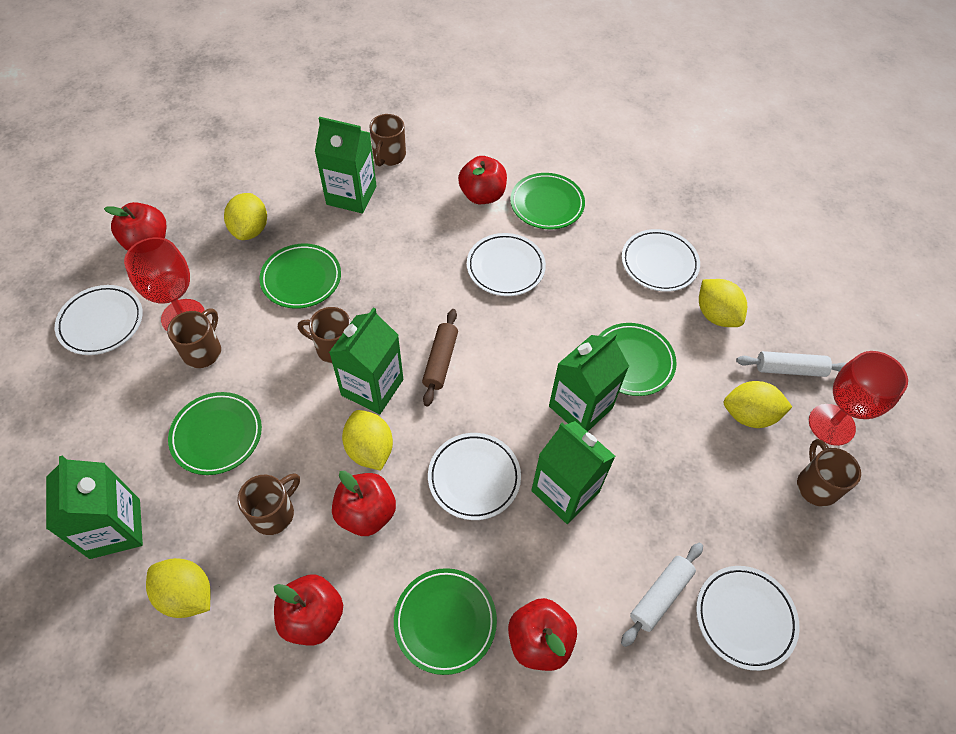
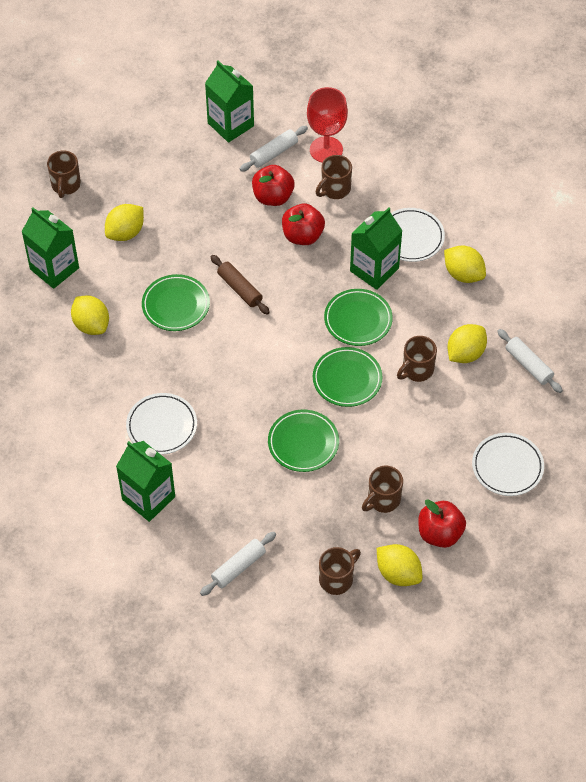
green carton: [46,455,143,559] [315,117,377,214] [329,308,403,414] [531,421,616,524] [549,333,629,432] = 5 -> [21,207,79,289] [116,441,175,522] [205,60,254,143] [350,207,403,290] = 4
green plate: [168,392,262,475] [259,244,341,309] [394,568,497,675] [510,173,585,229] [599,323,677,396] = 5 -> [142,274,210,331] [268,410,339,472] [313,347,382,407] [324,289,393,346] = 4
red apple: [104,202,166,250] [274,574,343,645] [332,471,396,536] [458,156,507,204] [508,598,577,671] = 5 -> [252,165,295,206] [282,203,325,245] [418,500,466,548] = 3
red goblet: [124,237,205,331] [809,351,908,446] = 2 -> [307,87,348,163] = 1
white plate: [55,285,143,355] [428,433,521,520] [467,233,546,296] [622,229,700,292] [696,566,800,671] = 5 -> [126,393,197,455] [391,208,445,262] [472,433,544,496] = 3
white rolling pin: [621,543,703,647] [736,351,847,377] = 2 -> [200,532,276,596] [240,126,308,172] [497,329,563,393] = 3

